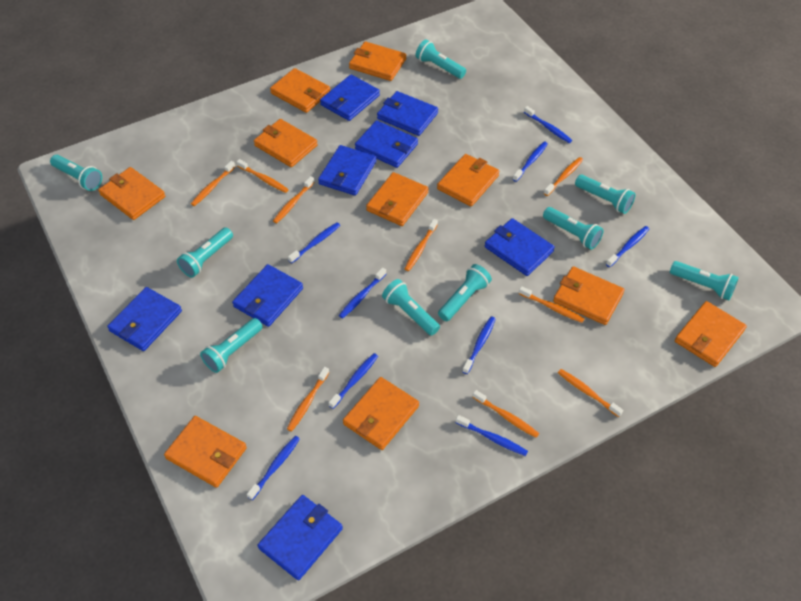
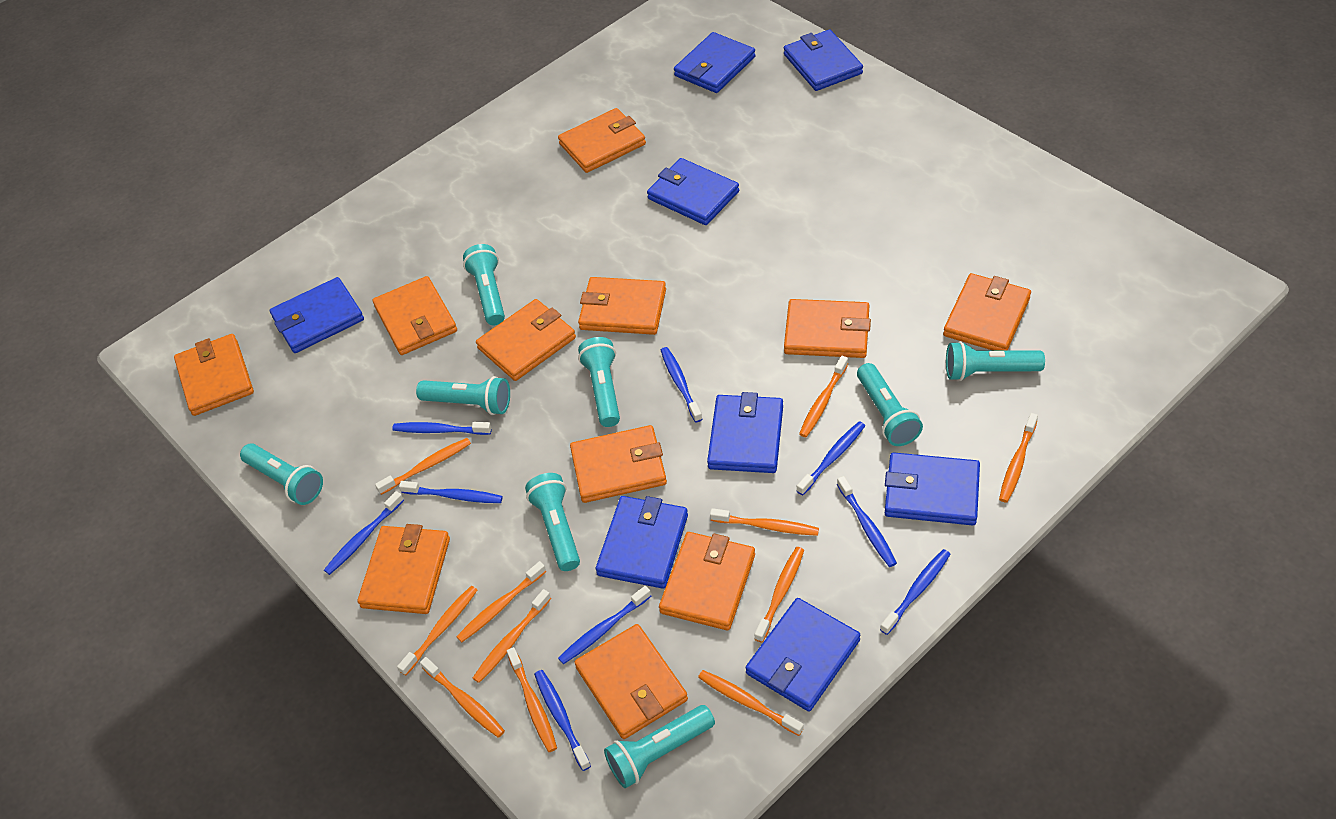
orange toothbrush: [191,161,235,206] [237,159,289,193] [273,176,314,223] [287,367,330,432] [405,219,438,271] [473,390,539,438] [519,286,585,323] [544,157,583,196] [558,369,623,417] = 9 -> [375,438,471,495] [397,586,477,676] [420,657,505,738] [456,561,546,643] [473,589,551,683] [507,647,557,752] [698,670,804,736] [710,508,819,536] [754,547,804,643] [799,356,848,437] [999,413,1038,503] = 11
orange wallet: [98,167,165,220] [164,416,247,488] [254,119,318,167] [270,68,331,113] [343,377,419,450] [349,41,406,81] [366,172,429,226] [437,154,499,207] [553,266,625,325] [675,301,747,367] = 10 -> [174,334,254,416] [358,524,450,614] [373,276,457,355] [476,299,576,381] [558,108,646,173] [570,425,667,503] [574,624,688,739] [578,277,666,335] [659,532,755,630] [784,299,871,358] [943,273,1031,351] = 11
turquoise flashlight: [50,155,102,191] [177,227,233,278] [200,318,263,373] [382,279,440,336] [416,40,466,79] [438,264,492,321] [543,207,604,250] [575,175,636,214] [670,261,739,300] = 9 -> [240,443,323,505] [416,376,510,415] [463,244,505,325] [525,473,580,571] [578,337,620,427] [604,705,715,788] [857,363,923,446] [946,341,1045,381] = 8

